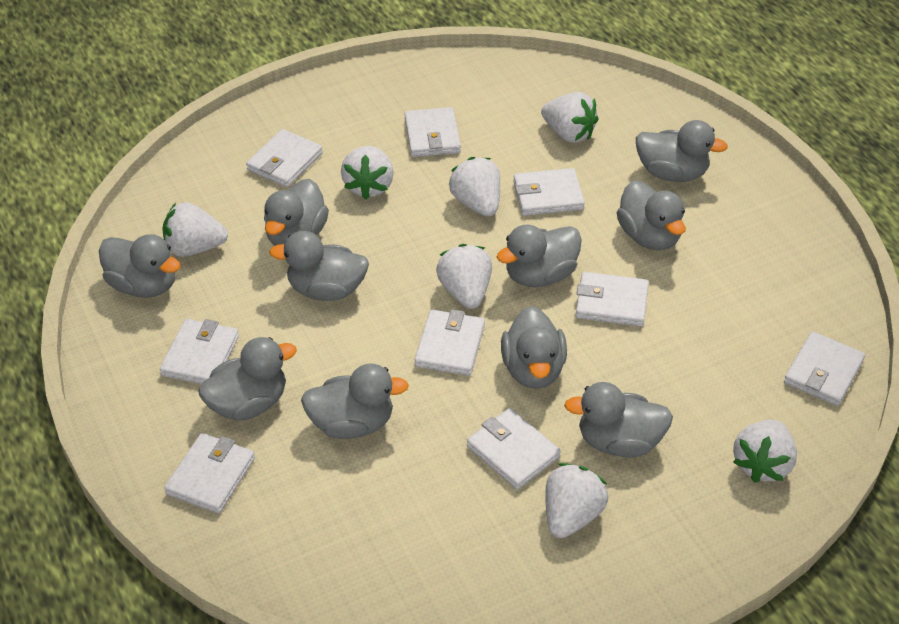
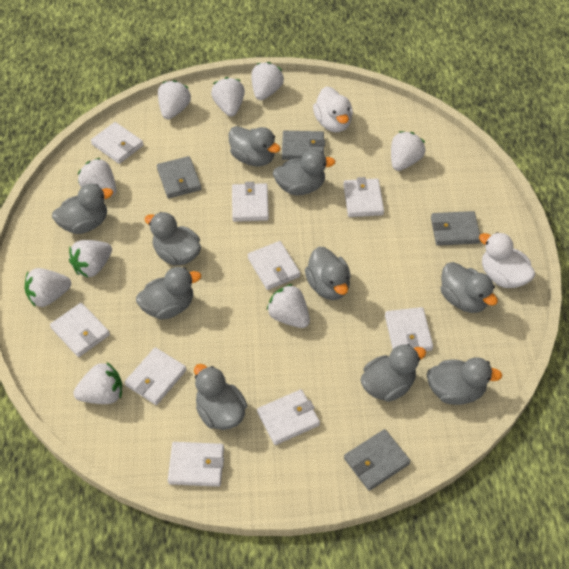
grey wallet: none = 0 -> [157,156,201,198] [282,131,325,160] [344,429,411,491] [431,211,480,246] = 4
white duck: none = 0 -> [313,86,353,132] [479,232,535,288] = 2
white strawberry: [162,202,228,257] [341,146,394,199] [436,244,492,309] [449,157,500,216] [541,92,599,143] [545,463,608,538] [733,420,797,483] = 7 -> [25,268,71,307] [69,240,112,277] [73,362,122,404] [78,158,117,197] [158,80,191,119] [211,77,245,117] [251,62,284,100] [266,284,310,328] [391,131,425,171] = 9

